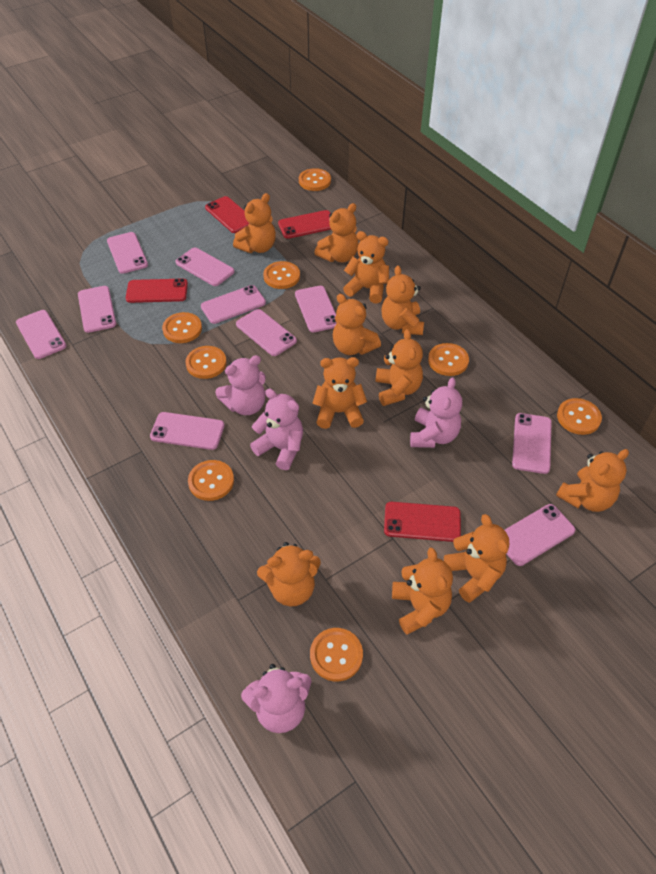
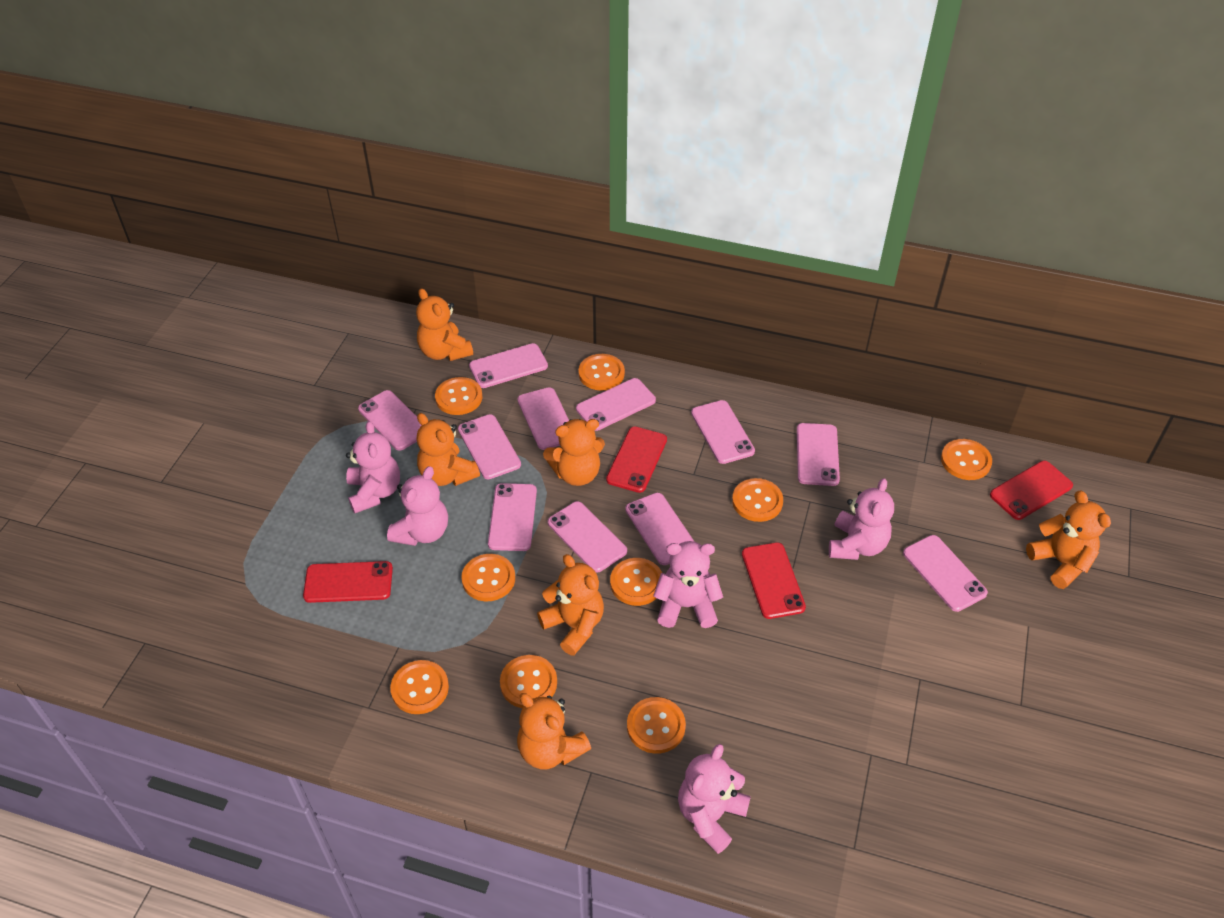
orange button: [162,312,202,343] [185,346,227,379] [188,460,234,501] [263,261,300,289] [299,168,331,191] [310,628,363,682] [428,343,469,376] [557,398,602,435] = 8 -> [390,660,449,714] [435,377,483,415] [461,554,515,601] [500,655,557,708] [579,354,625,391] [610,558,662,606] [627,697,686,754] [732,478,783,522] [941,439,992,480] = 9
orange teddy bear: [233,193,276,253] [257,542,321,607] [312,357,367,429] [314,203,358,262] [333,294,381,355] [343,231,389,303] [376,329,423,406] [381,266,424,335] [392,547,453,635] [444,514,509,603] [556,449,629,512] = 11 -> [416,288,473,361] [416,413,480,486] [517,693,591,769] [537,554,604,656] [543,419,605,486] [1026,490,1111,589] = 6
pink phone: [16,310,66,359] [78,286,116,333] [107,232,148,274] [150,412,225,450] [175,247,235,286] [201,285,266,324] [236,309,297,356] [295,286,337,332] [504,504,575,566] [512,413,552,474] = 10 -> [358,390,421,451] [458,414,521,479] [469,343,548,388] [488,483,537,551] [517,387,569,450] [548,501,627,573] [576,378,656,431] [625,493,695,565] [691,400,755,464] [797,423,840,486] [903,535,988,612] = 11
pink teddy bear: [215,355,266,415] [241,664,311,733] [250,389,303,470] [410,377,462,448] = 4 -> [346,421,400,513] [387,466,448,546] [653,541,723,628] [678,744,751,854] [829,478,894,560] = 5

